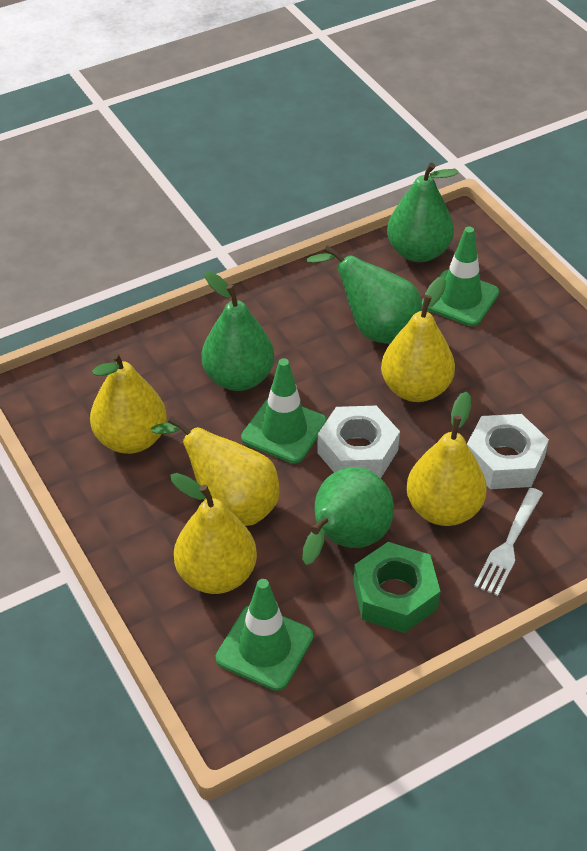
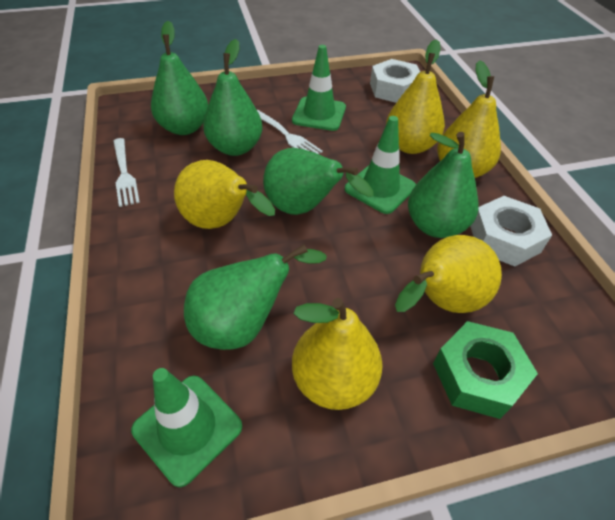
green pear: [202,271,274,391] [302,467,394,565] [306,245,422,344] [387,163,458,262] = 4 -> [151,21,208,135] [184,244,327,350] [203,39,263,156] [263,148,374,215] [408,132,479,238] = 5
white fork: [474,488,543,596] = 1 -> [113,138,140,207] [257,110,323,154] = 2

